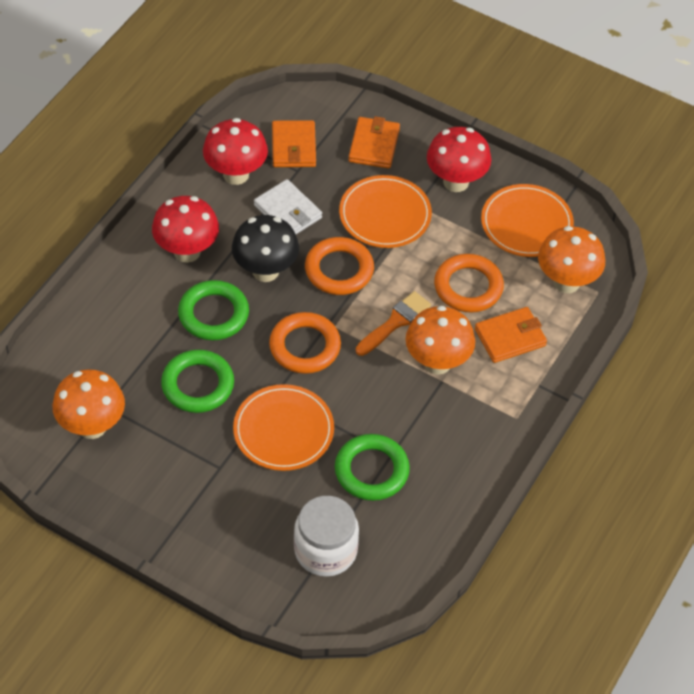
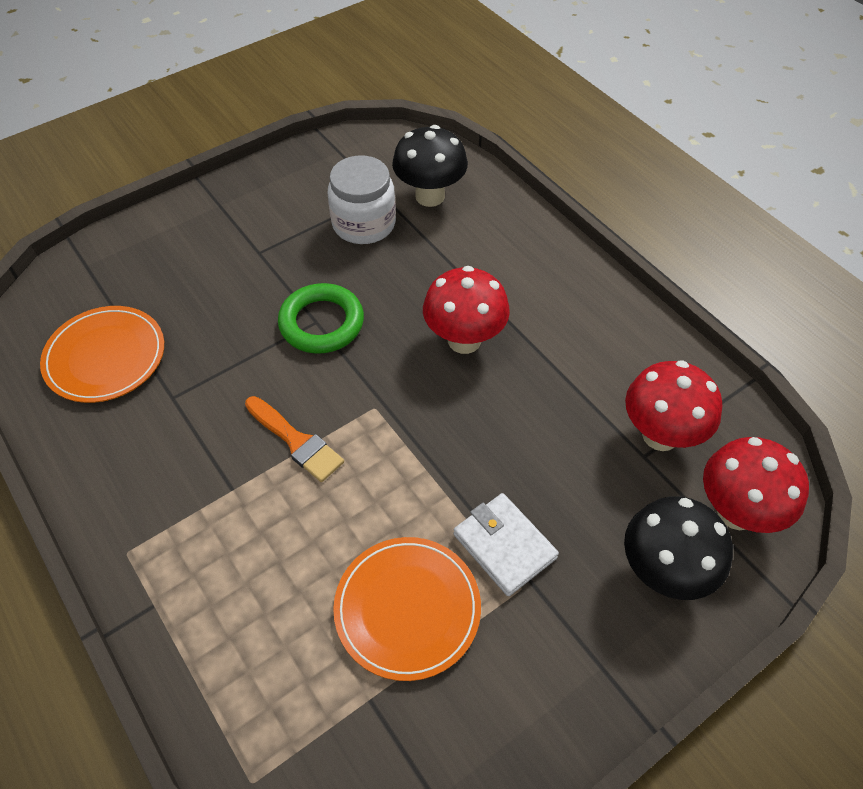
black mushroom: [232,215,299,282] = 1 -> [392,125,468,207] [624,496,733,600] = 2
green ring: [161,350,234,413] [178,280,249,340] [335,434,410,501] = 3 -> [278,283,364,354] = 1
orange mushroom: [52,369,125,439] [405,306,475,375] [538,226,605,293] = 3 -> none = 0
orange plate: [233,384,334,471] [339,175,432,248] [481,184,574,257] = 3 -> [40,306,164,403] [333,537,481,681] = 2
orange ring: [269,312,341,374] [305,237,374,295] [434,254,504,313] = 3 -> none = 0
orange wallet: [272,120,316,167] [348,116,400,169] [475,307,547,363] = 3 -> none = 0

